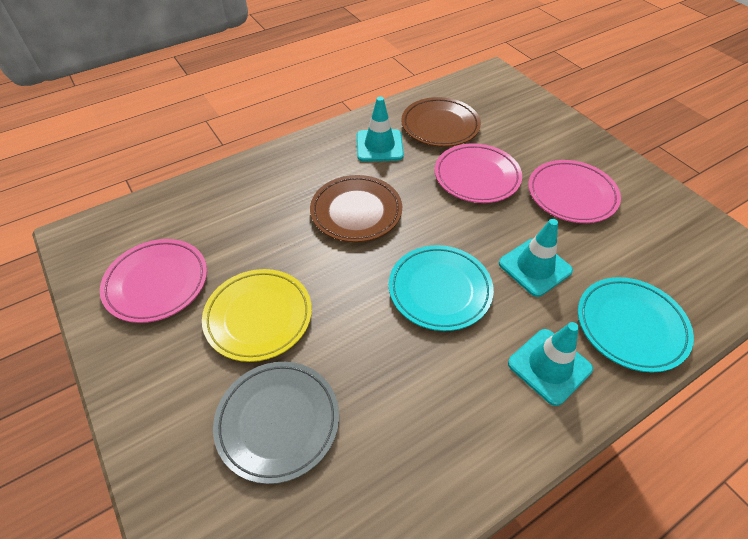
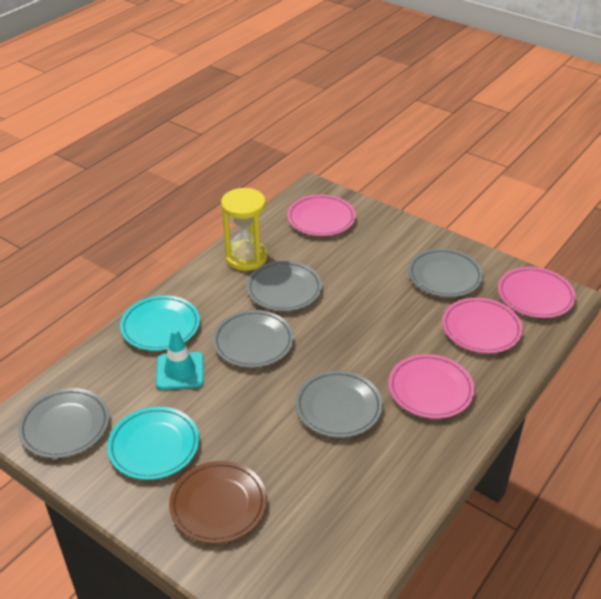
brown plate: [310,175,402,242] [401,97,481,147] = 2 -> [169,461,267,544] = 1
grey plate: [213,362,339,484] = 1 -> [18,388,109,458] [213,310,294,368] [246,261,322,311] [295,370,383,438] [408,248,483,297] = 5
pink plate: [100,239,207,323] [435,143,522,203] [528,160,621,223] = 3 -> [287,195,356,236] [388,354,475,419] [442,298,523,353] [498,267,576,318] = 4
turquoise traffic cone: [357,97,404,162] [499,219,573,297] [508,322,593,406] = 3 -> [156,329,204,390] = 1
yellow hourglass: none = 0 -> [221,188,267,271] = 1
yellow plate: [202,269,312,362] = 1 -> none = 0

